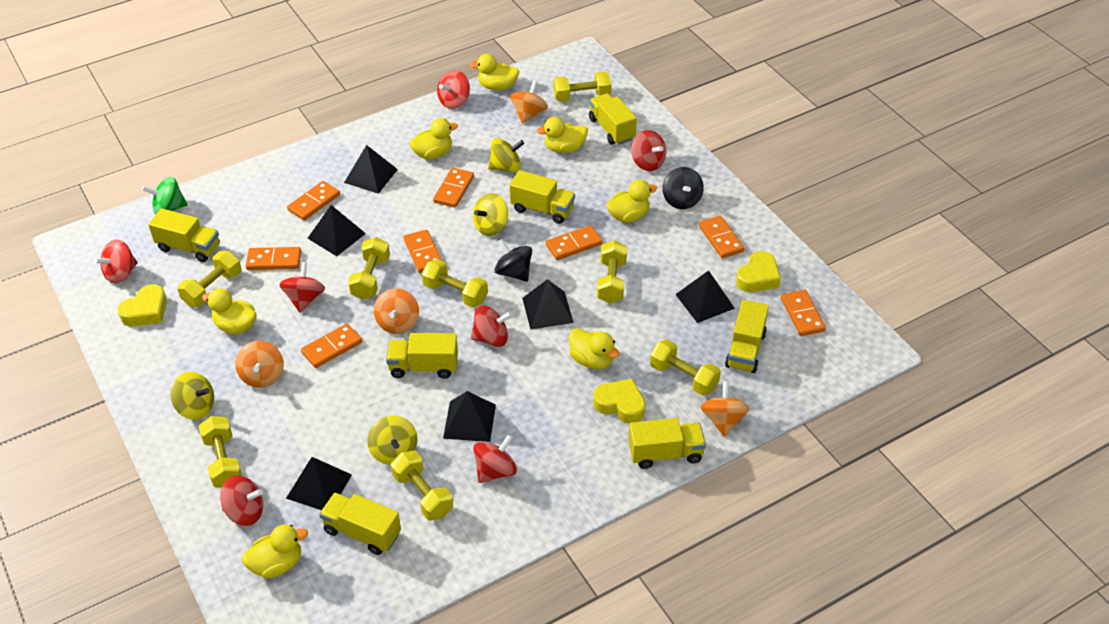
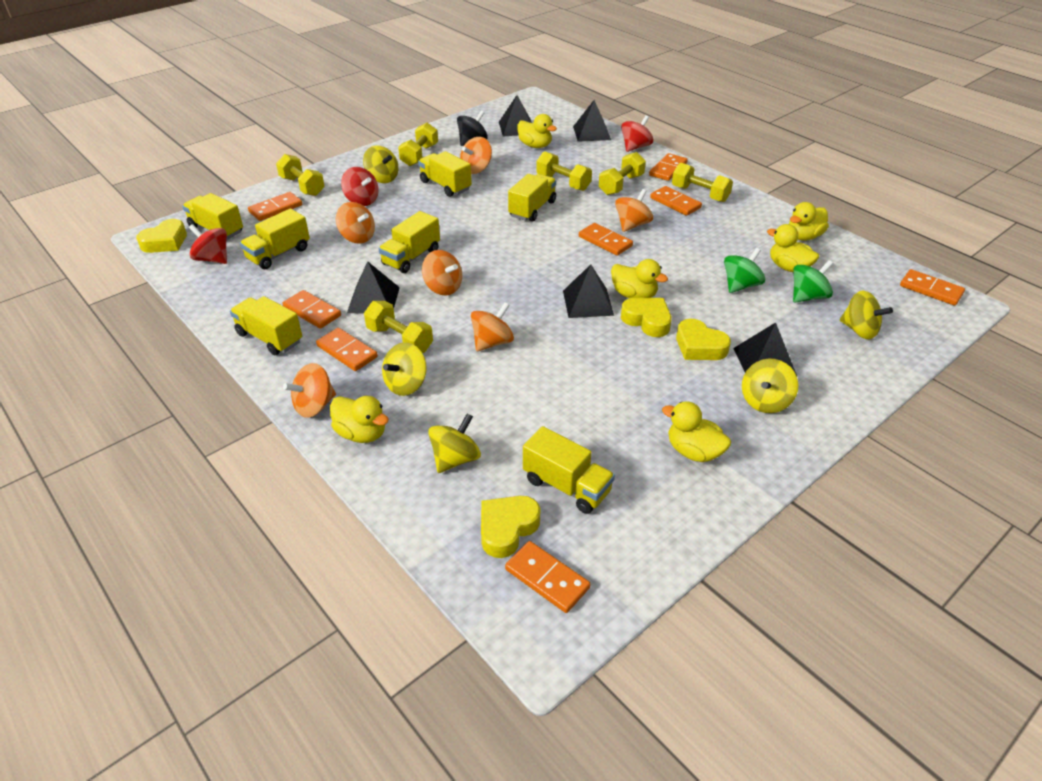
black pyramid: [286,457,352,510] [308,205,366,256] [344,145,398,194] [443,391,496,442] [522,279,574,330] [675,270,735,323] = 6 -> [347,261,400,314] [499,95,532,136] [563,264,614,318] [573,100,611,142] [733,322,797,376] = 5
black spinning top: [494,239,532,282] [663,167,704,209] = 2 -> [457,111,488,146] = 1
green spinning top: [142,177,188,215] = 1 -> [724,248,765,293] [793,260,833,303] = 2
orange spinning top: [235,341,284,388] [374,288,419,334] [510,81,548,124] [701,381,750,437] = 4 -> [283,363,336,418] [336,202,375,244] [422,250,462,296] [460,137,492,174] [471,302,514,351] [615,189,653,232] = 6
red spinning top: [94,239,138,284] [220,476,263,526] [279,262,325,313] [437,70,470,109] [471,306,512,347] [473,435,517,483] [631,130,666,171] = 7 -> [189,224,227,264] [341,167,379,206] [621,115,653,152] = 3
yellow duck: [202,288,256,334] [242,525,308,578] [409,118,458,159] [470,54,519,90] [537,117,588,153] [569,328,620,369] [606,180,657,223] = 7 -> [330,396,389,443] [517,114,557,148] [611,259,668,298] [662,401,731,462] [767,224,819,272] [789,202,829,241] = 6
yellow dumbbell: [177,251,242,307] [199,416,242,488] [348,237,390,300] [391,451,453,521] [422,259,488,308] [553,71,612,102] [597,240,627,303] [650,339,721,396] = 8 -> [276,154,325,196] [364,301,433,353] [398,123,438,166] [536,151,592,191] [599,152,646,195] [672,163,733,202] = 6
yellow heart: [118,284,167,326] [593,378,646,424] [736,251,781,292] = 3 -> [136,219,187,253] [481,496,541,558] [621,297,672,337] [676,319,731,360] = 4
yellow spinning top: [170,372,214,420] [367,415,418,465] [473,193,508,236] [488,138,524,172] = 4 -> [363,145,398,183] [382,342,427,396] [428,413,481,473] [742,359,798,413] [840,290,893,339] = 5

